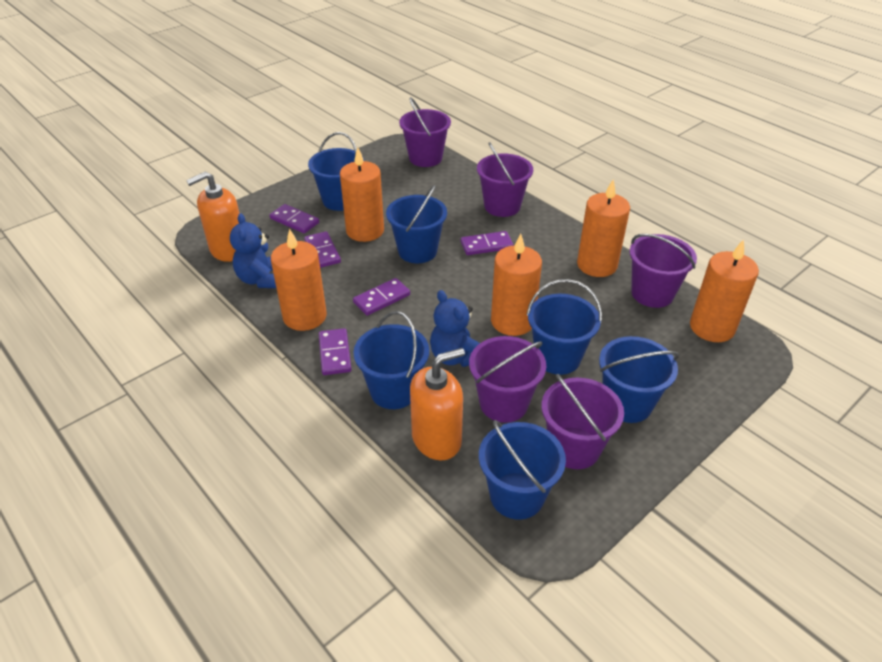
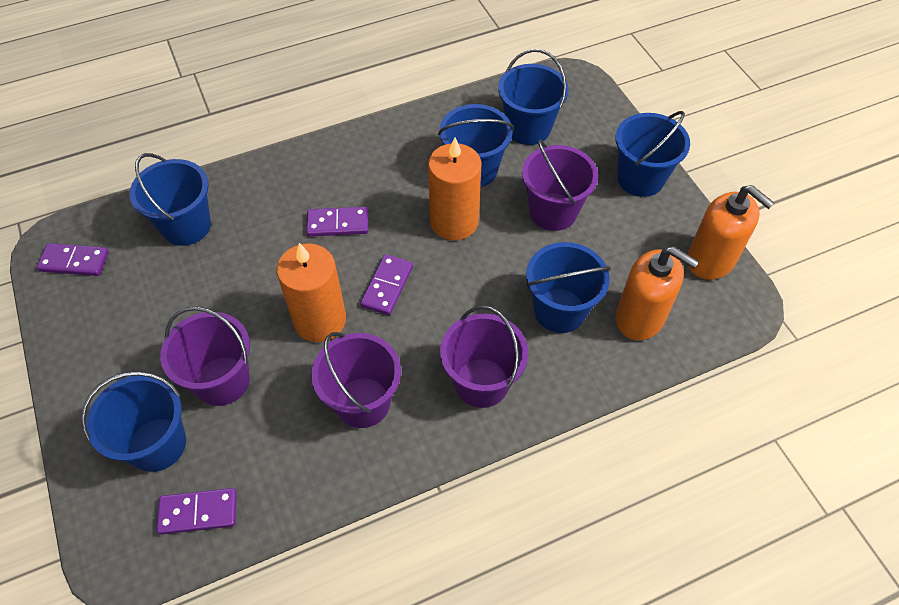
blue teddy bear: [230,213,276,288] [430,290,480,367] = 2 -> none = 0
orange candle: [271,229,327,331] [340,147,384,242] [491,234,542,336] [577,179,630,277] [690,239,759,342] = 5 -> [277,243,346,342] [428,137,481,240] = 2
purple bucket: [399,97,451,167] [469,336,546,423] [477,142,533,217] [541,374,624,469] [629,234,697,308] = 5 -> [160,306,250,406] [311,332,401,428] [440,305,528,408] [522,139,598,231] = 4
purple domino: [270,204,319,233] [304,232,341,268] [319,328,352,375] [353,278,410,316] [461,231,513,255] = 5 -> [36,243,109,276] [157,488,237,535] [306,207,368,237] [360,254,413,315] = 4

